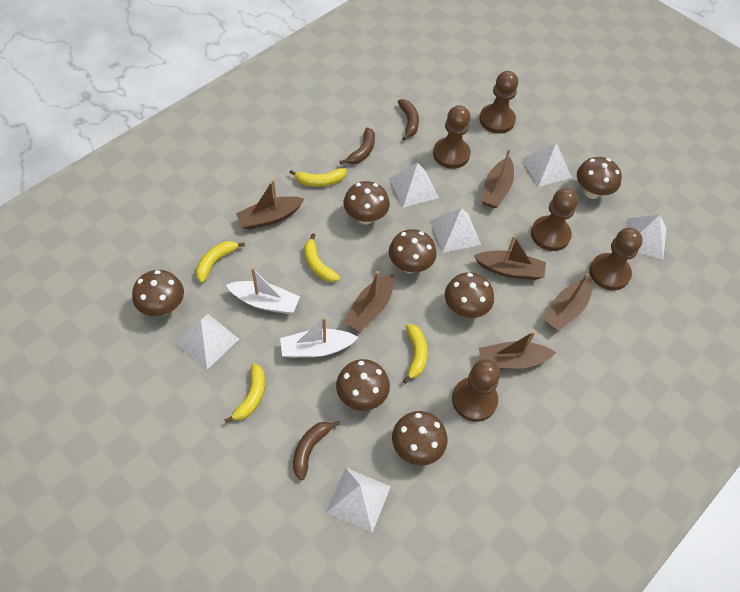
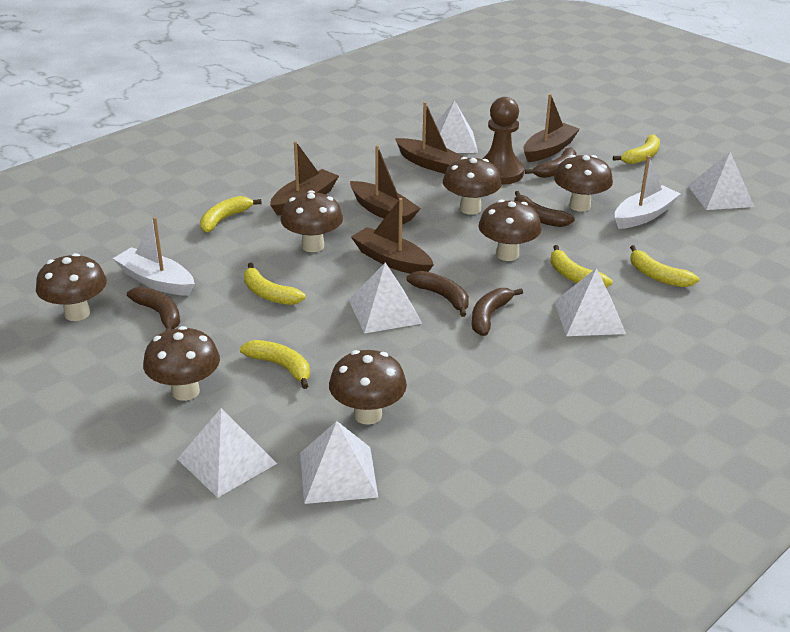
brown banana: [293,421,340,480] [340,127,375,165] [398,99,419,141] = 3 -> [127,287,180,331] [407,271,469,317] [472,288,523,336] [514,191,575,227] [525,147,576,178] = 5
brown boat: [236,180,305,230] [344,271,394,332] [474,235,546,280] [479,331,556,369] [481,149,514,208] [543,273,593,331] = 6 -> [270,141,339,216] [350,145,421,225] [351,198,434,274] [395,102,464,174] [524,94,580,162] = 5
brown pawn: [433,105,471,169] [452,359,500,422] [479,71,518,134] [531,188,578,251] [589,228,643,290] = 5 -> [482,97,524,185] = 1
yellow banana: [196,241,245,283] [225,363,265,423] [289,168,347,187] [304,233,340,282] [403,324,428,384] = 5 -> [200,196,262,233] [240,340,310,389] [244,263,305,305] [550,245,612,287] [613,134,660,164] [630,245,699,287] = 6

